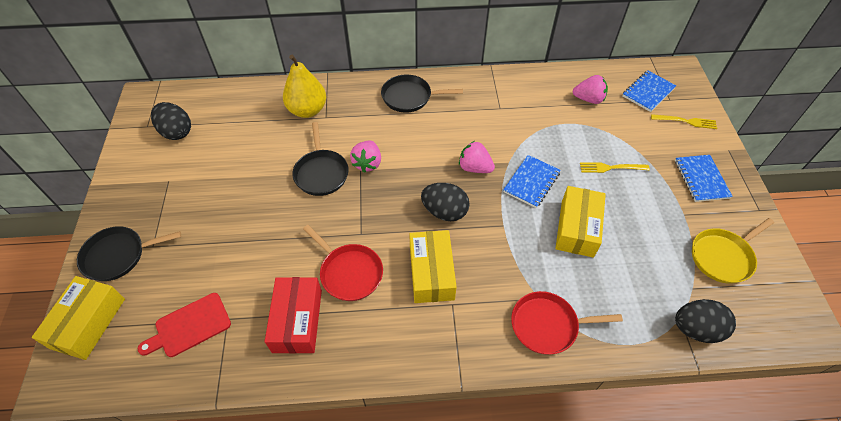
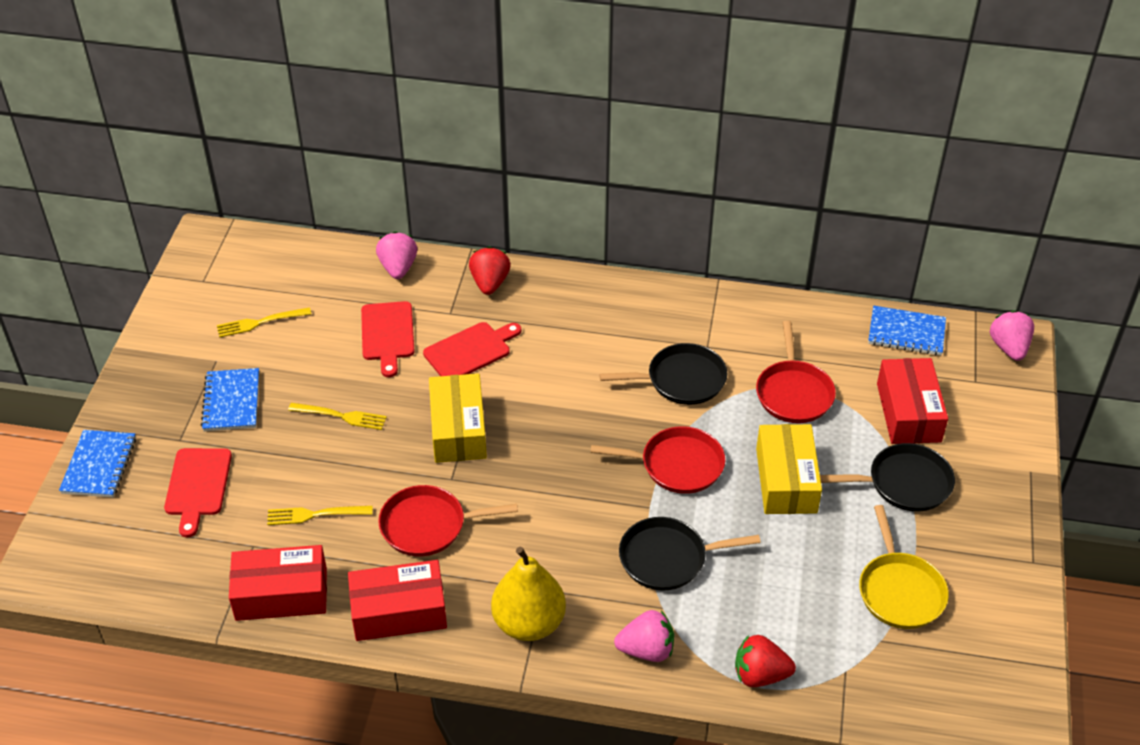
black egg: [151,102,191,140] [421,183,470,221] [675,299,736,343] = 3 -> none = 0
red box: [265,277,322,354] = 1 -> [229,545,327,621] [348,560,447,641] [877,358,948,444] = 3
red cutting board: [138,293,231,357] = 1 -> [164,448,232,537] [361,301,415,377] [423,322,521,376] = 3
red pan: [303,225,383,301] [511,291,623,355] = 2 -> [378,485,518,556] [590,426,725,494] [756,321,836,423] = 3
red strawberry: none = 0 -> [469,247,511,295] [735,635,796,687] = 2
yellow box: [32,276,125,360] [409,230,457,303] [555,186,606,258] = 3 -> [429,373,487,463] [756,424,822,514] = 2
yellow fork: [580,162,650,173] [651,114,717,129] = 2 -> [217,307,311,338] [267,506,373,525] [288,403,387,430] = 3

